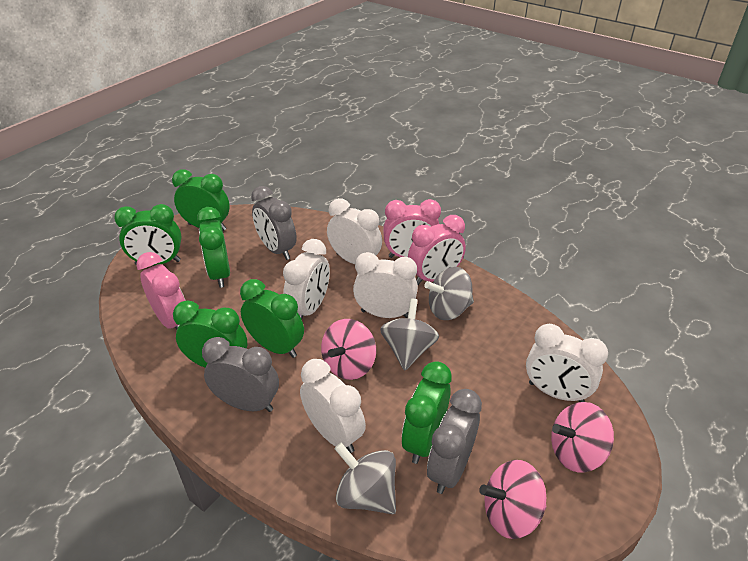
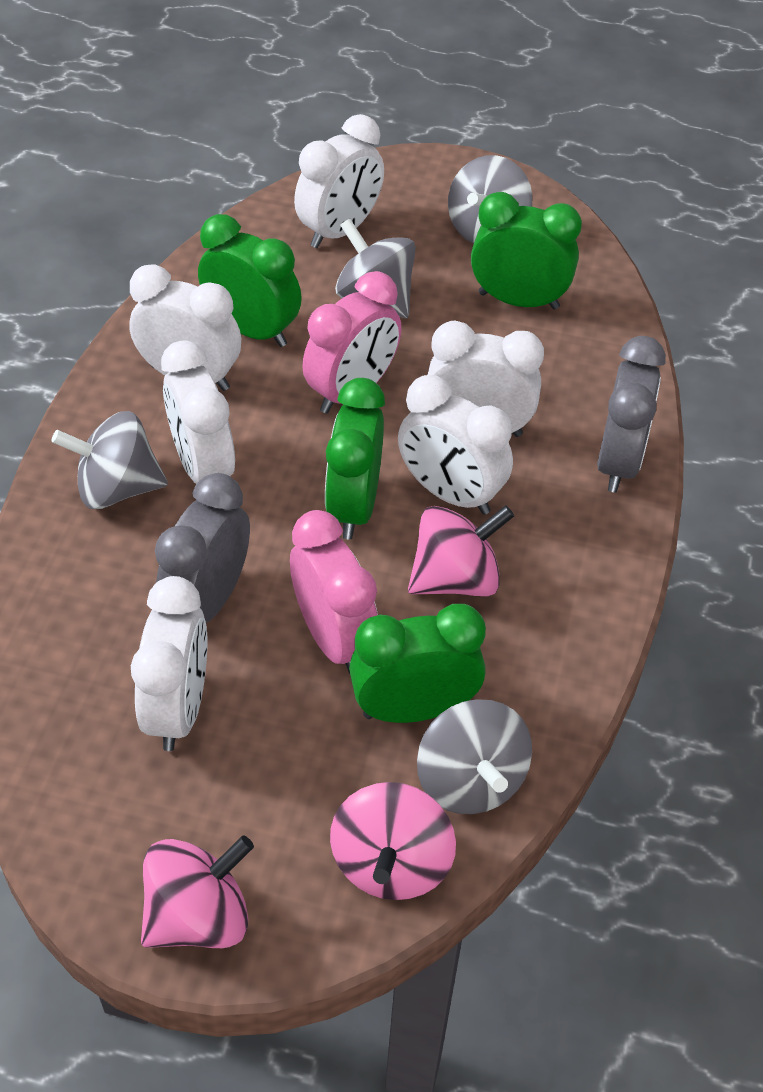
green clock: [114,204,181,265] [172,169,230,231] [173,300,247,368] [197,207,230,288] [240,279,304,358] [402,361,452,464] = 6 -> [198,214,302,347] [325,378,385,539] [349,604,486,723] [471,192,582,310] = 4
grey clock: [202,337,279,412] [251,186,297,260] [427,389,482,494] = 3 -> [155,473,250,623] [597,336,666,492] = 2
grey spinning top: [334,443,396,514] [380,298,439,371] [424,267,474,320] = 3 -> [52,411,168,509] [335,218,416,318] [417,699,532,814] [448,155,533,244] = 4
pink clock: [136,252,186,330] [383,199,441,258] [408,215,466,285] = 3 -> [290,510,378,674] [302,271,401,413] = 2
white clock: [283,239,330,320] [300,359,366,453] [327,198,382,264] [353,252,418,318] [526,324,608,402] = 5 -> [129,264,241,391] [131,576,207,751] [161,340,235,484] [294,114,384,248] [398,375,513,515] [428,320,544,437] = 6

